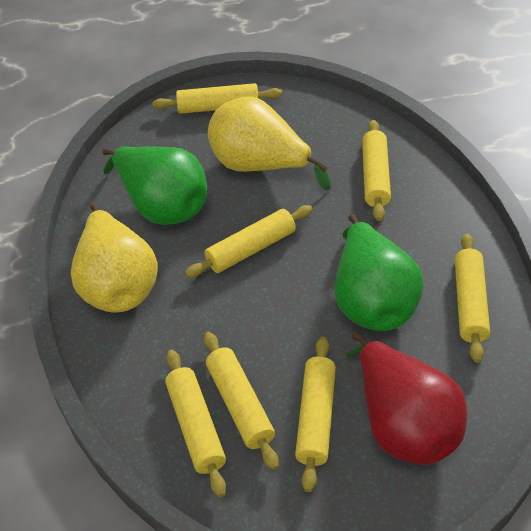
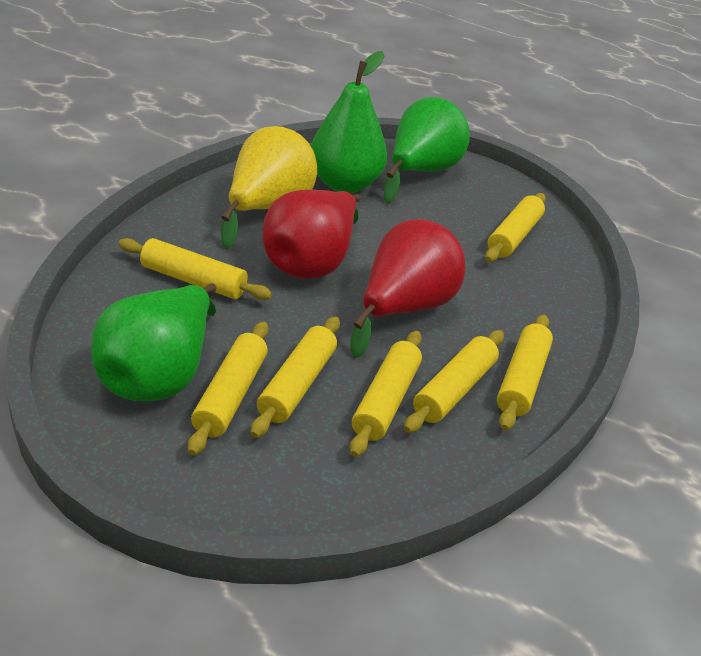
green pear: [103,146,207,225] [335,214,423,331] = 2 -> [91,283,217,402] [311,51,387,193] [383,97,470,204] = 3
red pear: [346,331,467,465] = 1 -> [262,190,361,279] [350,219,466,358] = 2
yellow pear: [71,204,158,312] [208,97,331,190] = 2 -> [221,126,317,249] = 1

